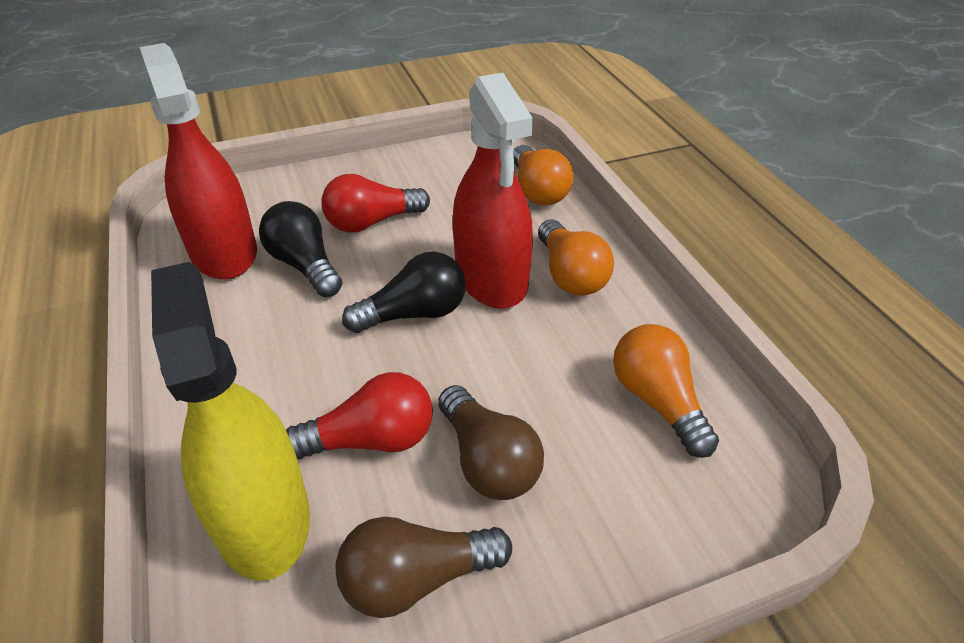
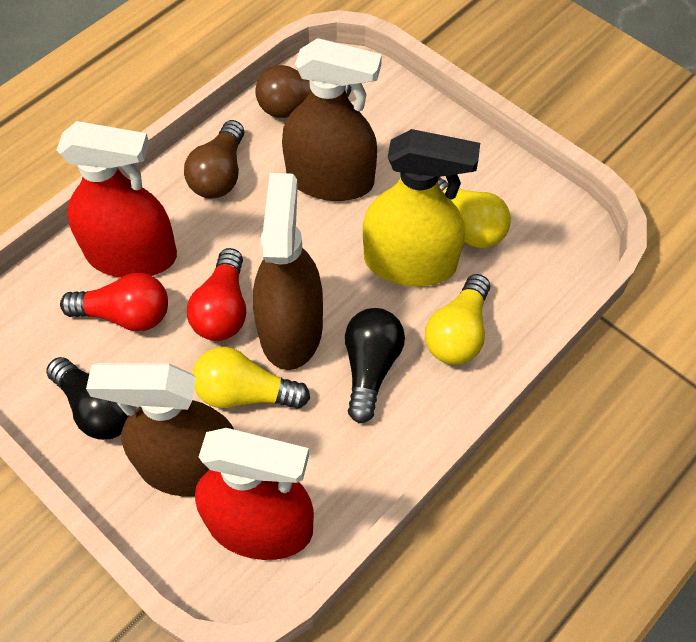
brown spray bottle: none = 0 -> [86,363,234,497] [253,173,323,370] [282,38,382,201] = 3
orange light bulb: [513,145,574,205] [538,220,614,296] [613,324,719,458] = 3 -> none = 0
yellow light bulb: none = 0 -> [193,347,310,409] [425,274,490,365] [438,177,511,248] = 3

